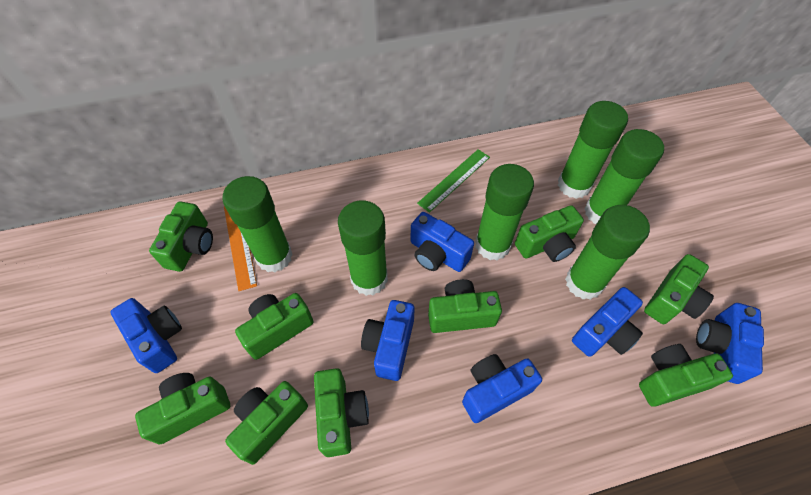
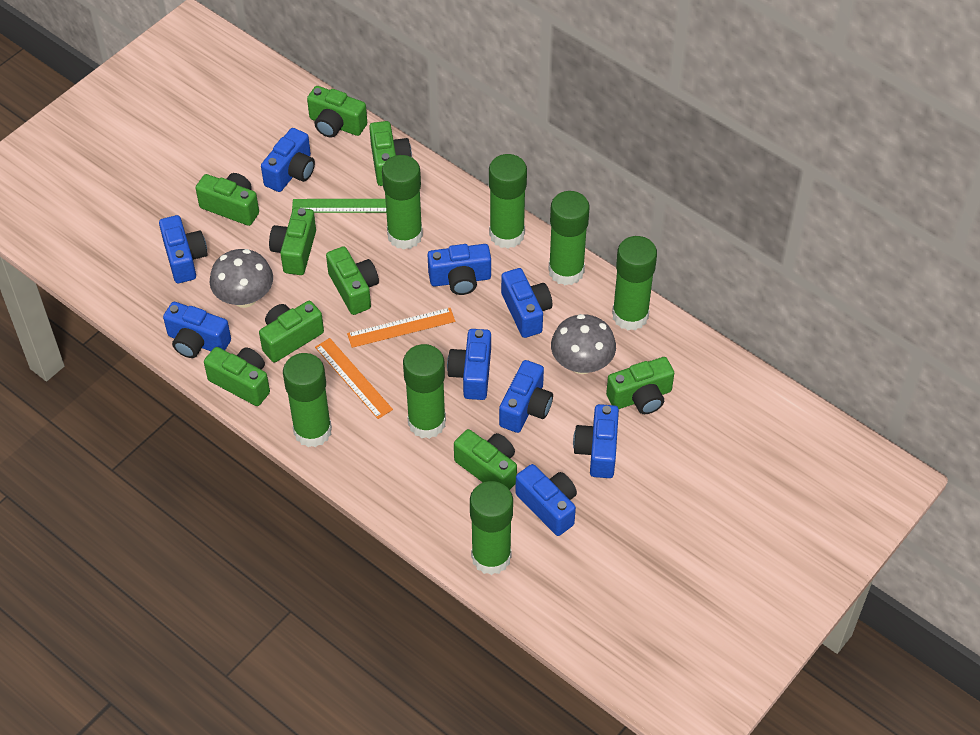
blue camera: [111,298,182,373] [361,300,415,381] [411,212,474,272] [462,354,542,423] [572,287,643,357] [696,303,764,384] = 6 -> [159,215,208,283] [163,302,231,358] [261,128,315,192] [428,244,491,295] [447,329,491,400] [499,360,553,433] [501,268,552,338] [515,464,577,536] [573,404,619,478] = 9
green glue stick: [222,176,293,272] [338,201,388,296] [475,164,534,260] [558,101,628,199] [565,205,650,300] [585,129,664,224] = 6 -> [283,353,332,447] [382,155,423,250] [403,344,446,439] [470,481,513,575] [489,154,527,249] [548,191,590,285] [612,236,657,330] = 7
grey mushroom: none = 0 -> [210,249,273,308] [551,314,616,374] = 2
orange ruler: [224,206,257,291] = 1 -> [315,338,393,419] [347,308,455,348] = 2

